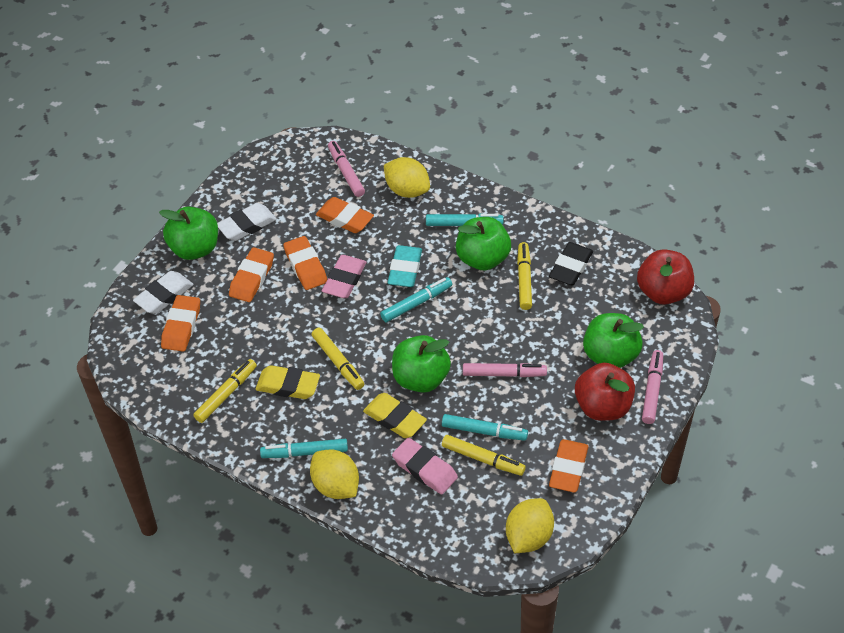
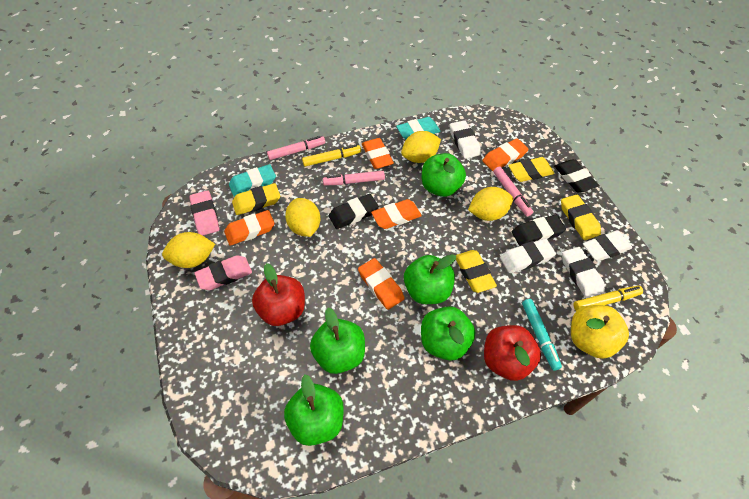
black eraser: [549,242,593,286] = 1 -> [329,194,379,229] [512,215,566,246] [554,159,599,193] = 3
green apple: [159,207,218,260] [392,335,451,393] [456,217,511,271] [583,313,644,368] = 4 -> [284,374,344,446] [310,308,365,374] [404,254,456,304] [421,306,475,361] [422,153,466,197] = 5
turquoise eraser: [387,245,422,287] = 1 -> [229,164,276,197] [396,117,441,139] = 2
turquoise marker: [260,439,348,458] [380,277,452,322] [426,213,503,226] [442,414,528,441] = 4 -> [522,299,562,371] = 1
white eraser: [133,271,194,314] [217,203,276,241] = 2 -> [449,120,481,159] [500,238,556,273] [562,247,605,298] [583,230,632,262] = 4
yellow apple: none = 0 -> [571,305,629,359] = 1
yellow eraser: [256,365,320,399] [363,393,427,438] = 2 -> [232,183,280,215] [456,250,497,293] [508,157,555,182] [561,194,601,240] = 4
yellow lemon: [310,449,359,499] [384,157,430,198] [506,498,554,553] = 3 -> [162,232,215,268] [285,198,320,237] [401,131,441,163] [468,187,513,221] = 4
yellow marker: [193,359,257,423] [312,327,364,390] [442,435,526,476] [517,242,532,310] = 4 -> [302,145,361,167] [573,286,643,311] = 2

